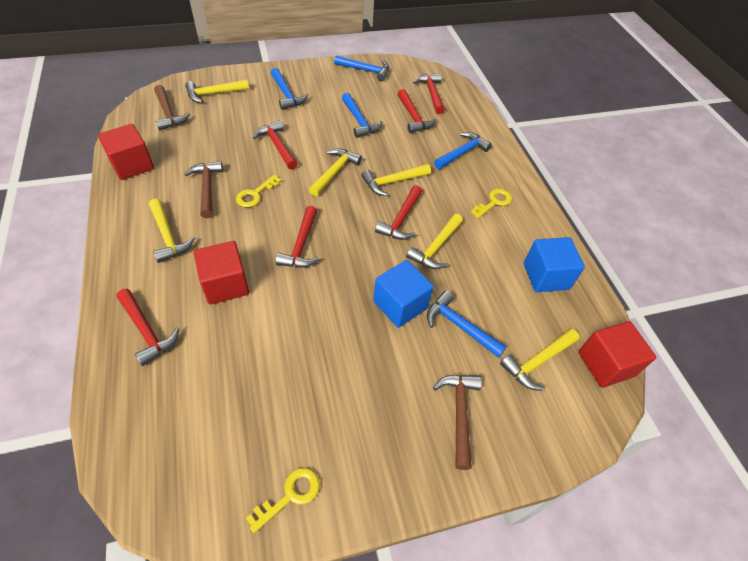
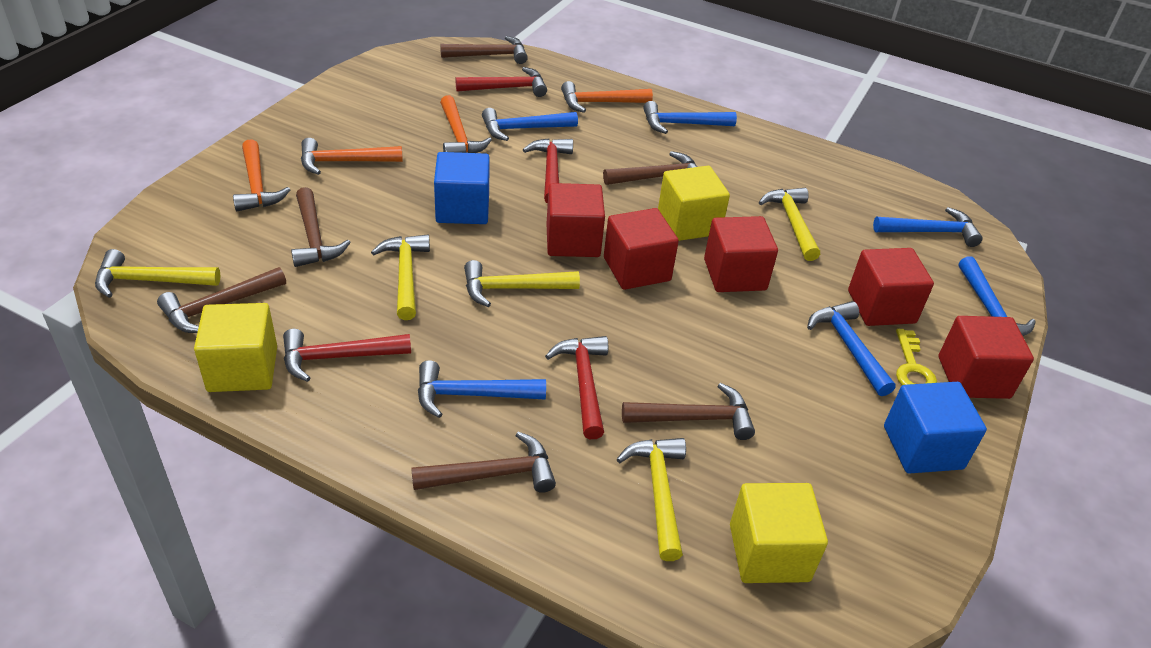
blue hammer: [271,68,308,110] [334,55,389,81] [342,93,383,138] [427,290,507,358] [434,132,492,169] = 5 -> [418,360,546,418] [482,108,578,141] [643,101,737,134] [807,301,896,396] [873,207,983,247] [959,257,1035,336] = 6
brown hammer: [154,85,190,130] [185,161,223,218] [433,375,482,470] = 3 -> [157,267,286,333] [291,187,351,267] [411,432,556,493] [440,36,528,64] [603,151,697,185] [622,383,755,440] = 6
orange hammer: none = 0 -> [233,139,291,211] [301,138,403,175] [440,95,492,153] [561,81,653,113] = 4
red cube: [98,124,154,180] [193,241,249,305] [578,321,657,388] = 3 -> [546,183,605,257] [604,208,679,290] [704,216,778,292] [848,248,934,326] [938,316,1034,399] = 5
red hammer: [116,289,179,366] [253,120,298,170] [275,206,319,268] [375,185,422,240] [397,89,436,133] [413,73,445,114] = 6 -> [283,329,411,382] [455,67,547,97] [523,138,573,204] [545,336,608,439] = 4
yellow cube: none = 0 -> [194,303,277,392] [658,166,730,241] [730,483,828,583] = 3
yellow hammer: [149,199,195,263] [185,80,249,103] [309,148,362,196] [361,164,431,196] [406,214,463,269] [500,329,579,391] = 6 -> [95,249,220,298] [371,234,430,320] [464,260,580,307] [617,438,686,561] [759,188,820,261] = 5
yellow key: [236,175,282,207] [246,468,320,533] [471,189,512,218] = 3 -> [896,329,937,385] = 1

